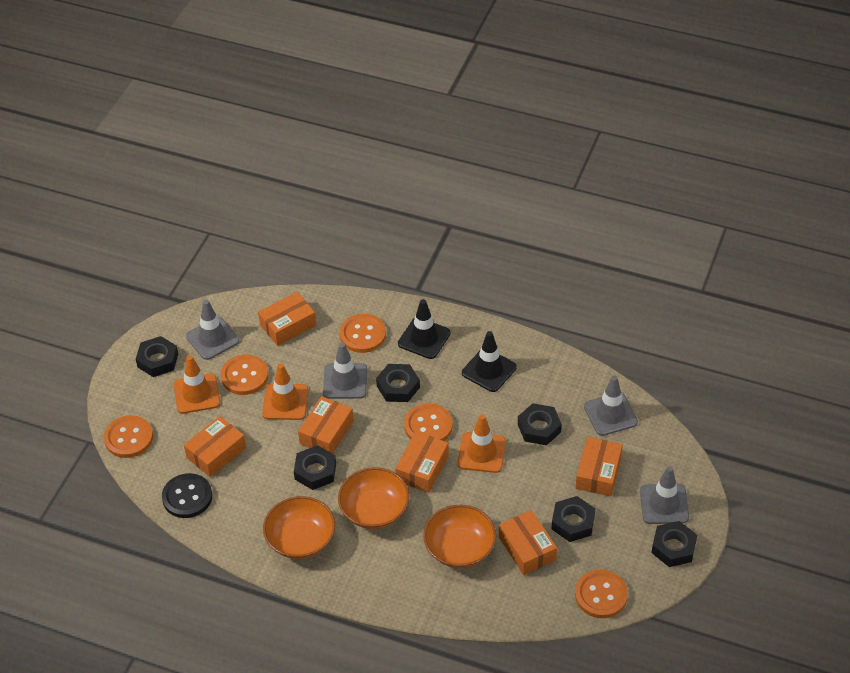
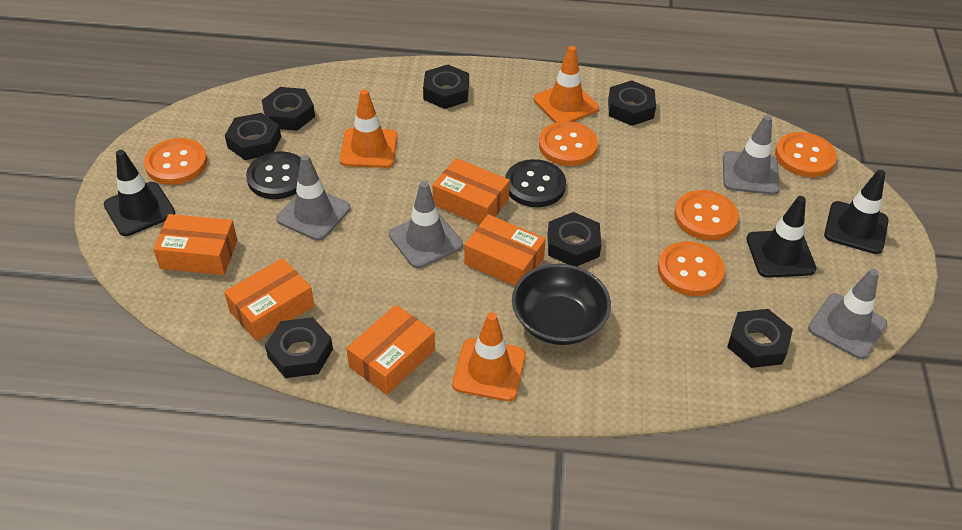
black bowl: none = 0 -> [512,264,611,345] = 1
black button: [162,473,212,518] = 1 -> [246,152,301,199] [505,159,566,207] = 2
black nut: [136,336,178,377] [294,445,336,490] [376,364,420,402] [518,403,562,445] [551,496,595,542] [651,521,697,567] = 6 -> [225,113,281,160] [262,87,315,131] [265,317,333,378] [423,65,469,109] [547,212,601,266] [608,80,656,126] [727,309,793,368] = 7
black traffic cone: [398,299,450,359] [462,331,517,392] = 2 -> [104,150,175,236] [746,196,817,278] [824,170,889,254] = 3
orange bowl: [263,496,335,559] [338,467,409,529] [423,505,496,568] = 3 -> none = 0
orange box: [184,416,246,477] [258,292,316,346] [298,396,354,454] [395,432,449,493] [499,510,557,575] [576,437,623,496] = 6 -> [153,214,237,275] [224,258,314,341] [346,305,435,395] [432,158,510,225] [464,214,546,286] = 5

